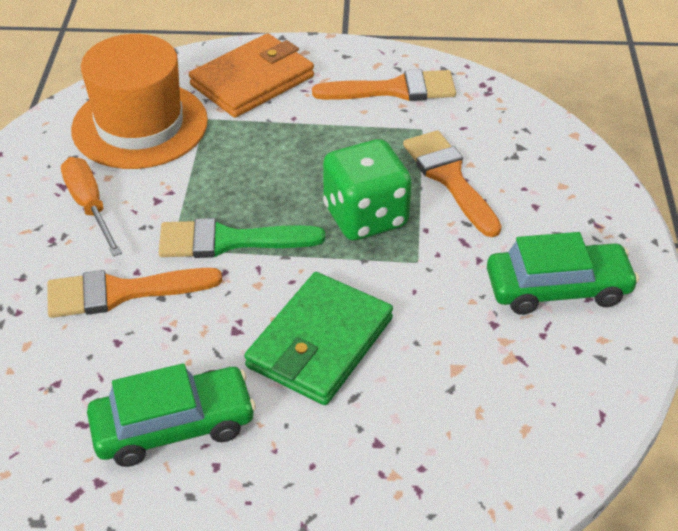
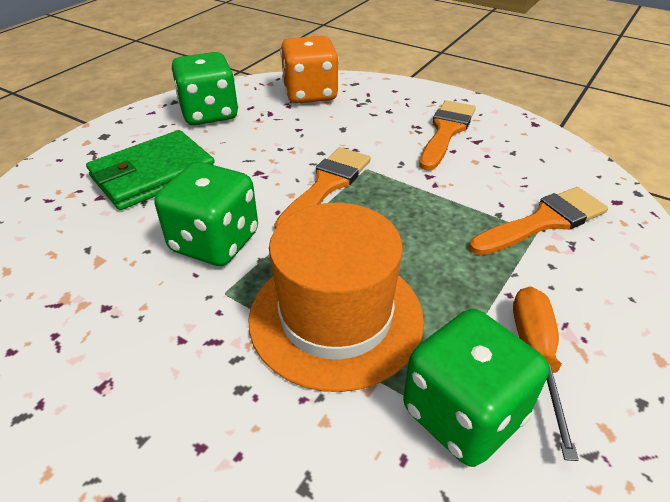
green brush: [159,218,325,258] = 1 -> none = 0
green car: [87,363,256,467] [487,232,639,315] = 2 -> none = 0
green dice: [323,139,412,241] = 1 -> [155,162,258,266] [172,52,239,125] [403,309,549,467] = 3
orange dice: none = 0 -> [280,36,339,104] = 1
orange wallet: [189,33,314,118] = 1 -> none = 0

